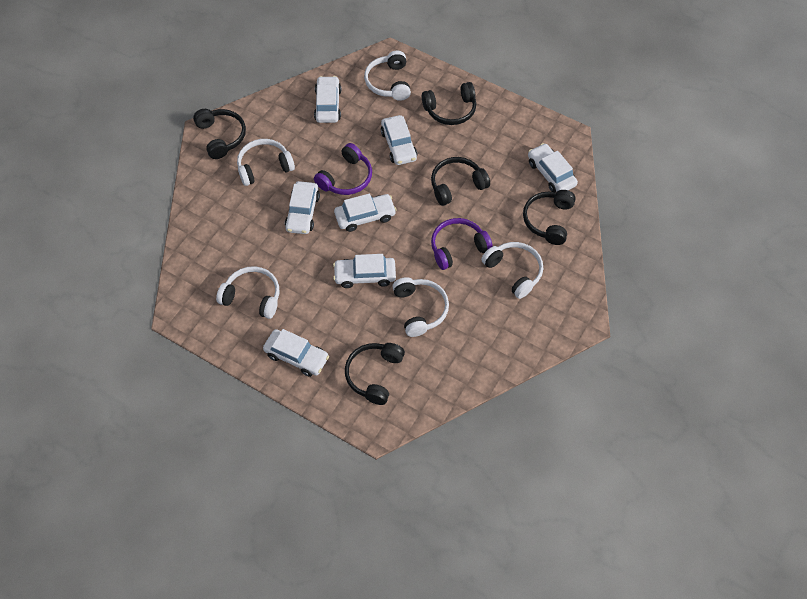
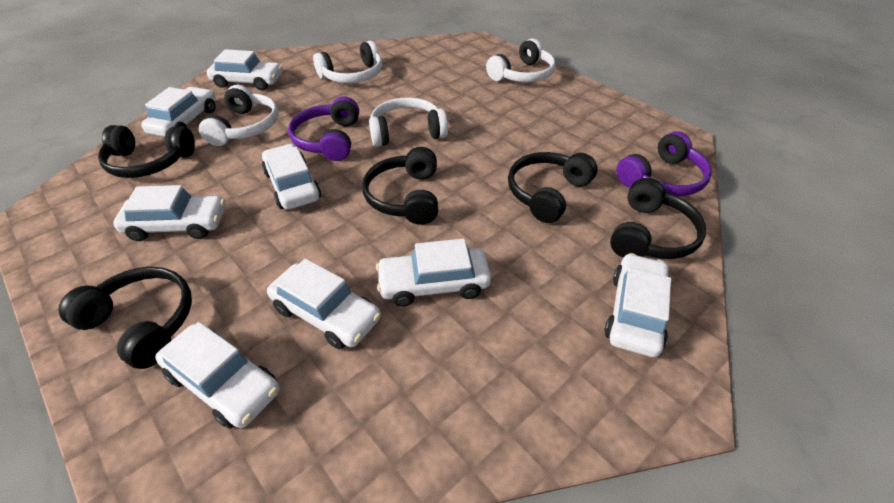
white car: [263,329,329,377] [285,181,320,234] [314,76,341,123] [333,254,396,288] [334,194,396,232] [381,115,417,165] [528,143,578,192] = 7 -> [113,185,225,241] [141,87,216,137] [155,322,280,429] [207,49,282,90] [262,144,321,210] [267,258,381,349] [376,238,491,307] [604,253,671,357] = 8
white headphones: [216,266,279,319] [237,139,295,186] [364,50,411,101] [392,277,449,337] [481,242,543,299] = 5 -> [199,85,278,146] [313,41,382,83] [369,97,448,147] [486,38,555,82] = 4

